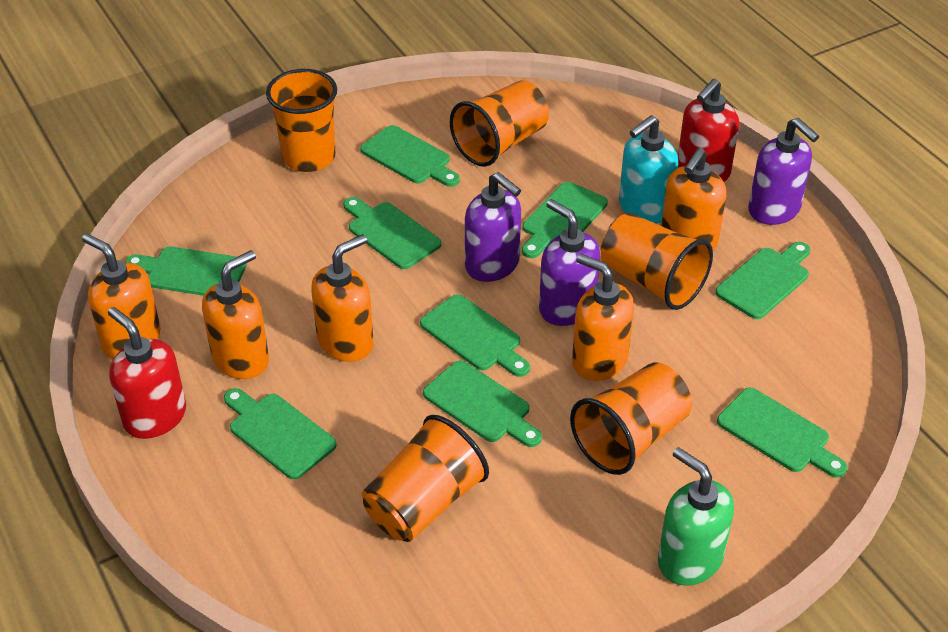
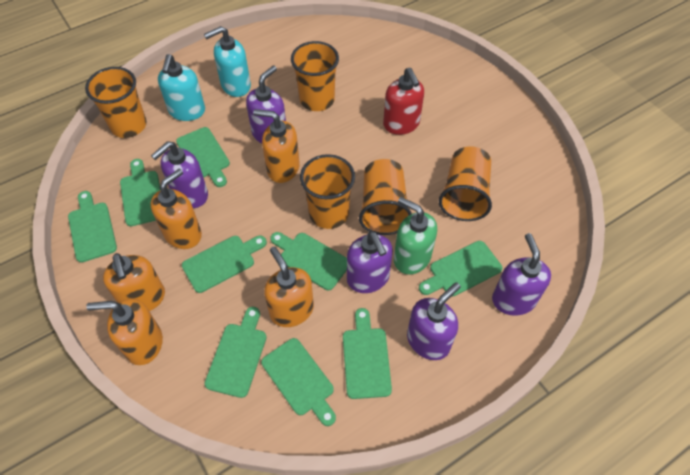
purple soap dispenser: [465,172,521,282] [539,199,600,326] [748,118,819,225] = 3 -> [151,141,208,208] [246,65,286,144] [347,231,393,293] [407,282,461,360] [492,233,551,316] = 5
red soap dispenser: [108,307,186,439] [678,79,739,182] = 2 -> [383,68,424,135] = 1
turquoise soap dispenser: [619,115,678,223] = 1 -> [158,54,205,121] [204,26,251,97] = 2

